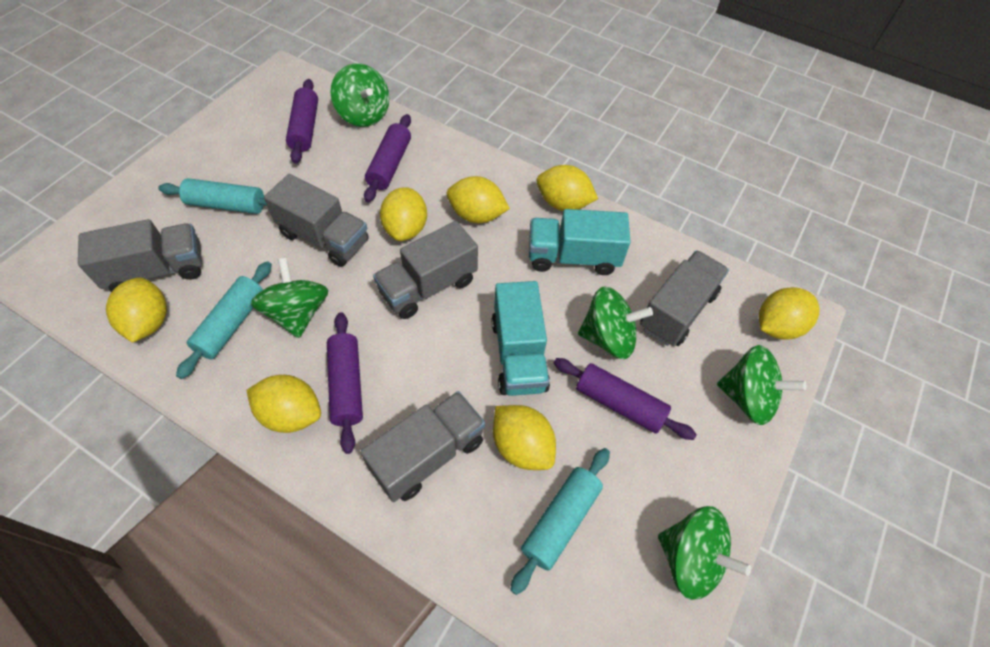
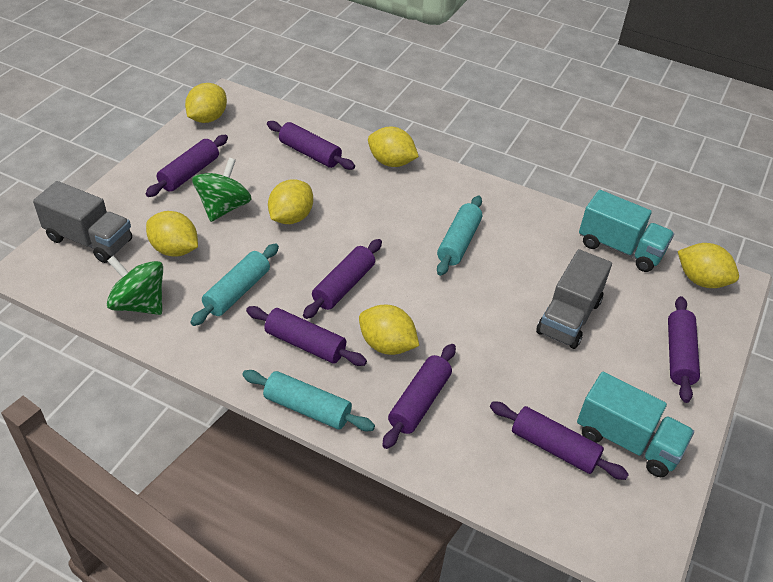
green spinning top: [251,258,328,338] [330,63,390,127] [578,287,653,359] [658,506,751,600] [717,345,806,425] = 5 -> [107,256,163,315] [192,158,252,222] = 2
grey truck: [78,219,202,292] [264,174,369,267] [360,391,485,502] [373,221,478,319] [640,250,729,346] = 5 -> [33,181,132,263] [536,249,612,349] = 2
purple rolling pin: [286,79,318,164] [327,312,363,454] [364,114,411,202] [554,358,697,440] = 4 -> [145,135,228,197] [246,306,367,366] [267,121,355,170] [303,239,382,319] [382,344,456,449] [490,401,629,480] [668,296,700,403] = 7
yellow lemon: [106,277,167,343] [246,375,321,433] [380,187,427,241] [447,176,510,223] [493,405,556,470] [536,165,598,211] [759,287,819,339] = 7 -> [146,211,198,257] [185,83,227,123] [268,179,313,224] [359,305,419,355] [368,127,419,167] [678,243,739,288] = 6

